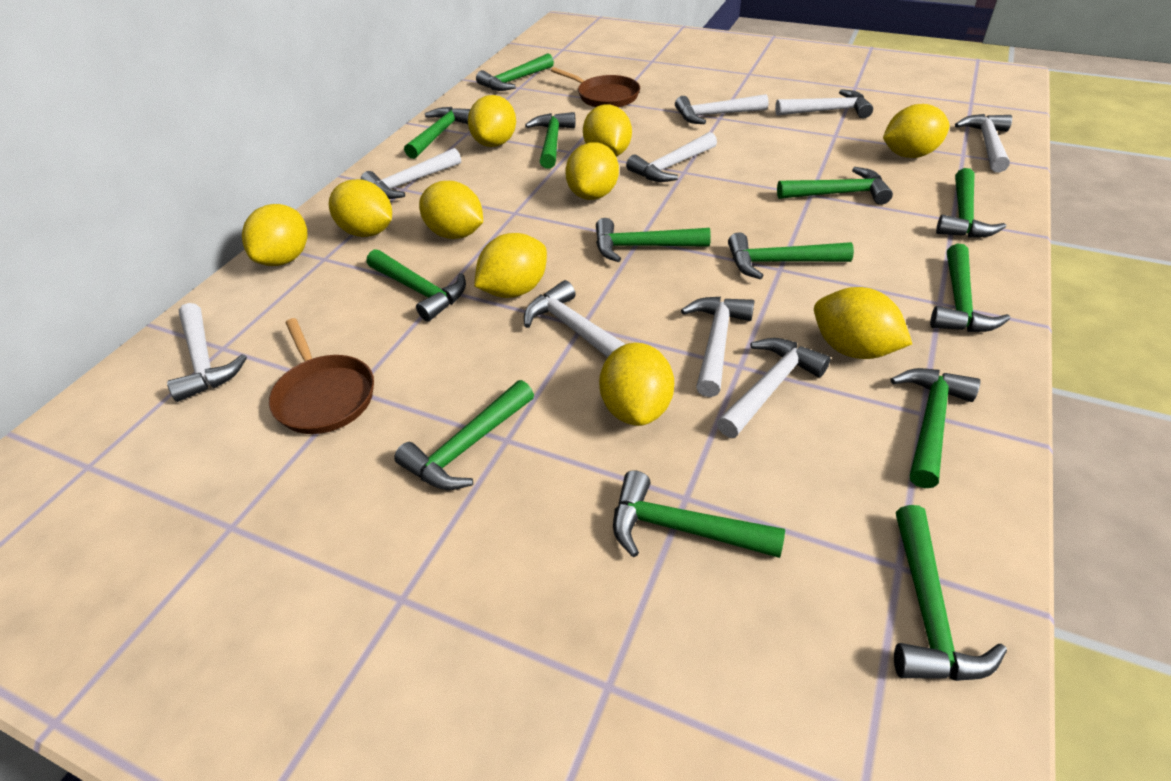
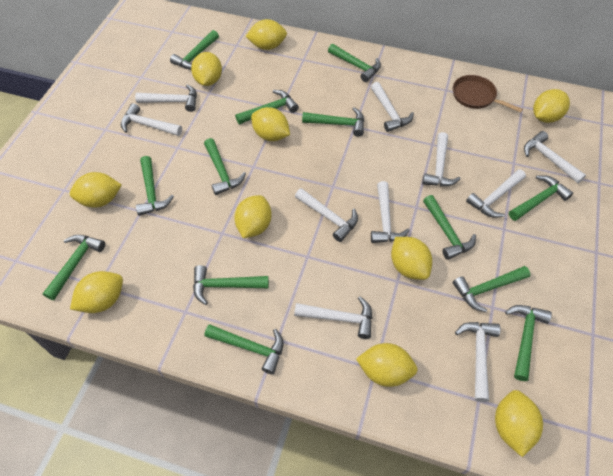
brown pan: [269,318,374,434] [551,67,640,108] = 2 -> [453,75,523,113] = 1
white hammer: [167,303,247,402] [361,148,461,199] [524,280,625,358] [626,132,717,182] [675,94,769,124] [681,297,754,397] [717,338,831,438] [775,89,873,118] [955,114,1012,173] = 9 -> [121,103,182,136] [135,84,197,112] [294,296,372,339] [295,188,358,242] [371,82,414,132] [371,181,410,243] [422,132,461,186] [455,322,501,402] [466,169,526,218] [524,131,586,183] = 10

